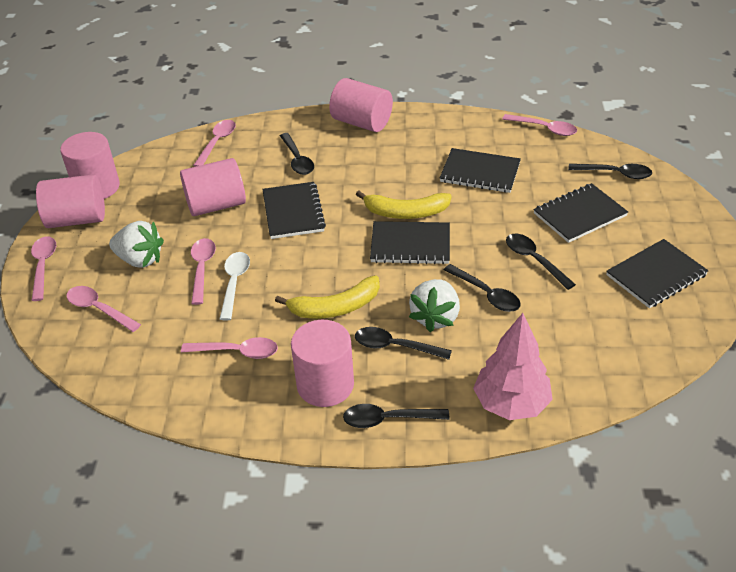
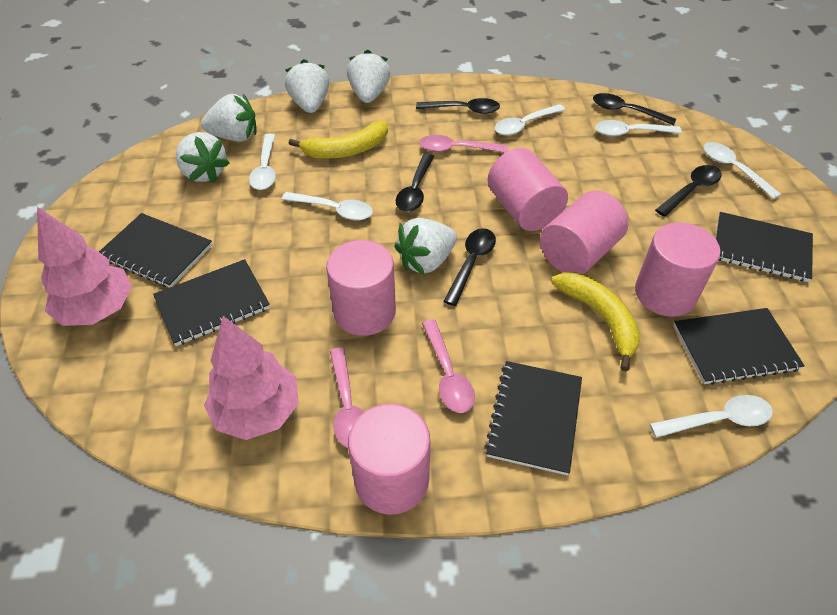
black spoon: [280,133,314,175] [343,404,450,428] [355,327,452,360] [444,264,521,312] [506,234,576,290] [568,164,652,179] = 6 -> [396,154,434,212] [416,98,500,114] [443,228,496,306] [593,93,676,125] [655,165,722,217] = 5
pink spoon: [31,237,56,301] [66,286,141,332] [181,337,278,359] [191,238,216,305] [193,120,236,167] [502,114,577,136] = 6 -> [330,347,364,448] [419,135,508,153] [422,320,475,413] = 3
pink tree: [473,313,553,420] = 1 -> [37,207,132,326] [204,316,299,440] = 2
white spoon: [220,252,250,321] = 1 -> [249,134,276,190] [282,192,373,220] [495,104,565,136] [595,120,682,136] [650,395,773,438] [703,142,781,199] = 6
white strawberry: [109,221,164,268] [409,279,460,332] = 2 -> [176,132,230,183] [201,94,257,142] [285,59,329,113] [347,50,390,103] [394,218,457,275] = 5

